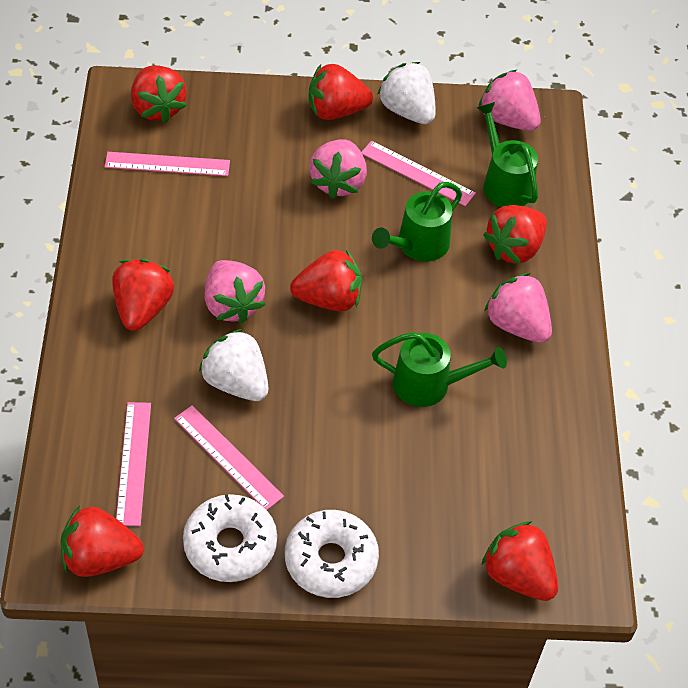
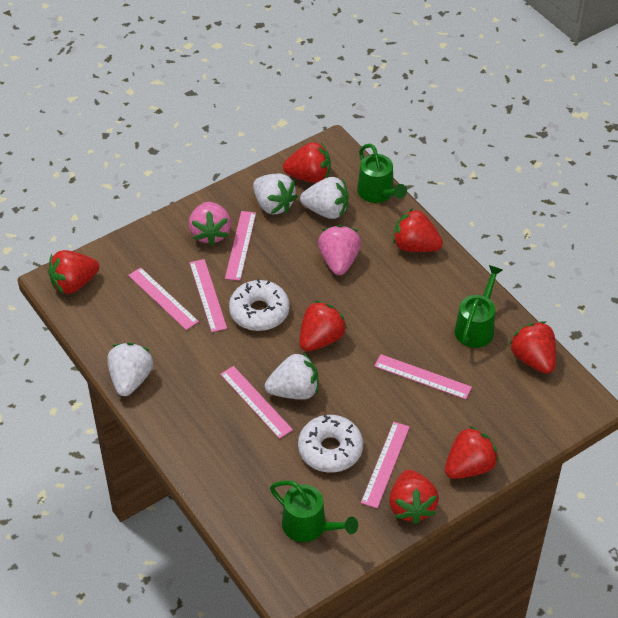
pink ruler: [105,152,230,176] [116,402,151,526] [174,405,284,510] [362,141,476,206] = 4 -> [128,267,199,330] [189,259,227,332] [220,366,293,439] [225,211,256,281] [361,422,410,508] [374,354,472,399] = 6
pink strawberry: [205,260,266,324] [309,139,367,199] [479,70,541,131] [484,273,552,343] = 4 -> [189,202,231,246] [318,225,361,275] = 2
white strawberry: [199,329,269,401] [377,62,436,124] = 2 -> [107,343,153,396] [253,173,298,214] [265,353,319,400] [300,177,349,219] = 4

